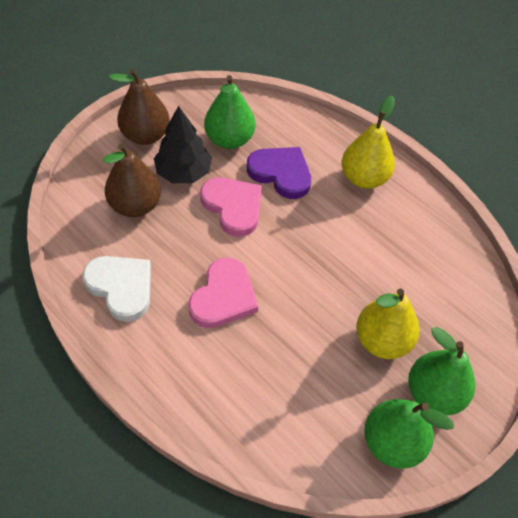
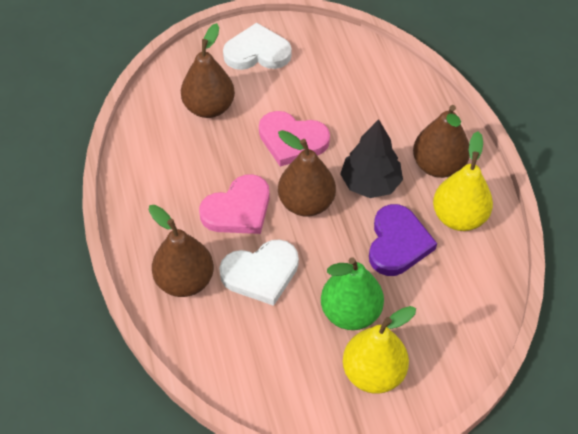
brown pear: [103,144,161,217] [109,69,170,145] = 2 -> [148,205,214,297] [181,23,235,118] [278,130,336,217] [413,105,470,178] = 4
green pear: [204,75,255,149] [364,399,454,469] [408,327,475,415] = 3 -> [321,257,384,330] = 1
white heart: [83,256,151,322] = 1 -> [219,239,299,306] [223,23,292,70] = 2

